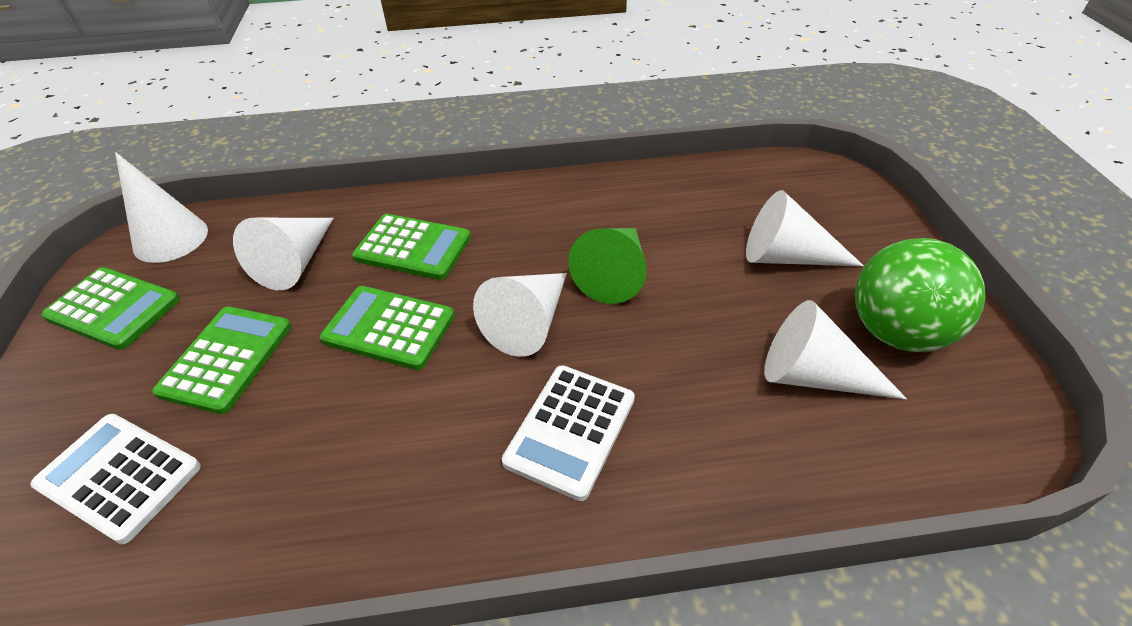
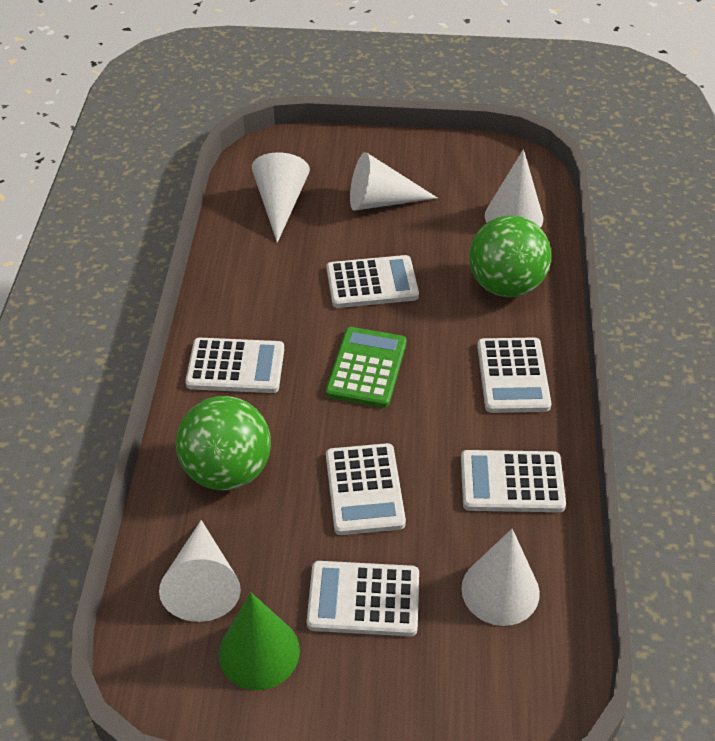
green ball: [855,238,986,352] = 1 -> [176,396,271,490] [469,216,551,297] = 2
green calculator: [41,267,180,350] [152,307,292,414] [320,286,455,370] [352,214,471,280] = 4 -> [326,327,407,408] = 1
white calculator: [30,414,201,544] [502,365,635,501] = 2 -> [185,338,284,393] [307,561,419,636] [326,443,406,535] [327,255,419,308] [461,450,566,512] [477,337,551,413] = 6

